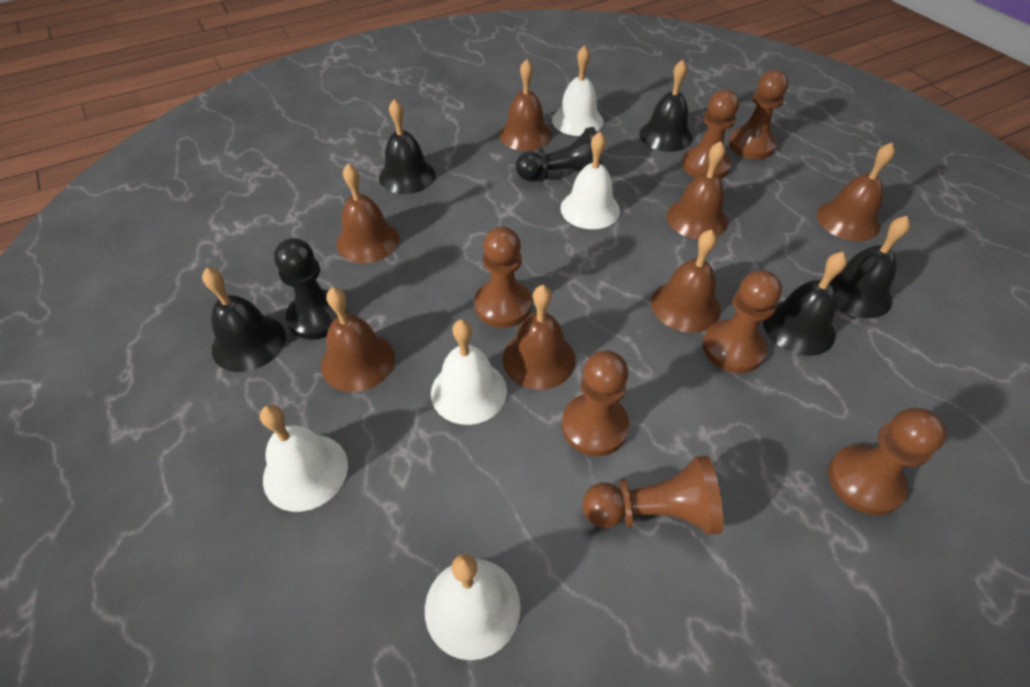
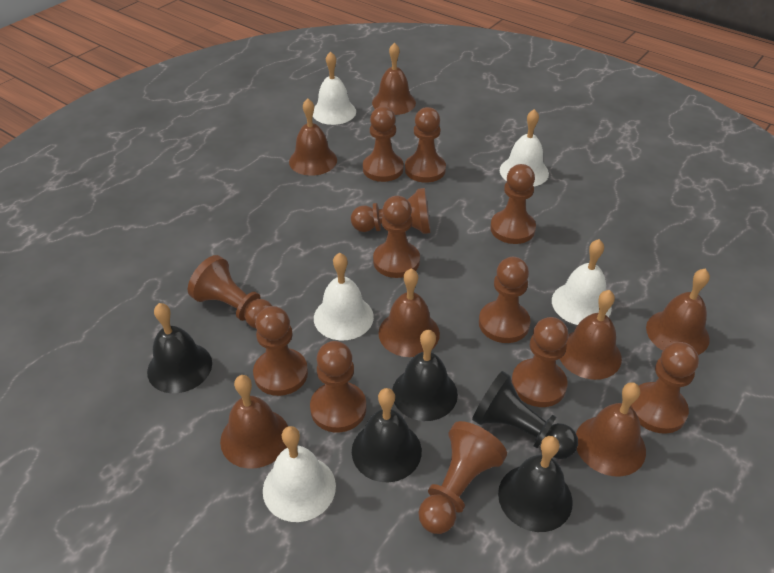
black bell: [202,267,286,372] [379,99,436,194] [639,60,693,152] [763,252,847,356] [830,216,910,318] = 5 -> [147,303,212,393] [352,388,422,482] [392,330,458,421] [498,436,573,532] = 4
black pawn: [274,238,347,340] [516,127,602,181] = 2 -> [472,371,578,459] = 1
brown pawn: [474,227,532,328] [562,350,629,456] [582,456,723,535] [682,89,739,179] [703,270,782,373] [729,70,789,159] [828,408,947,515] = 7 -> [188,255,272,328] [253,306,308,396] [310,341,366,432] [351,188,431,234] [363,107,404,182] [373,196,420,278] [405,107,446,183] [418,421,507,534] [479,257,531,343] [490,164,536,244] [511,317,569,407] [630,342,699,434] = 12

